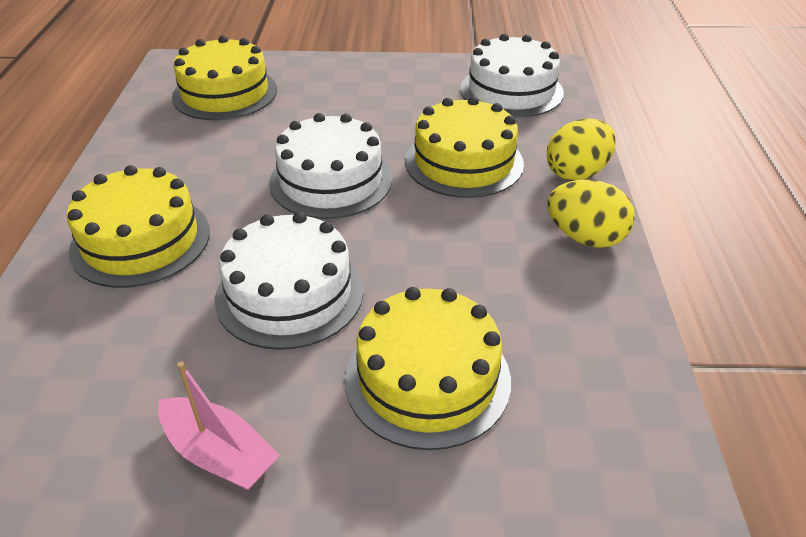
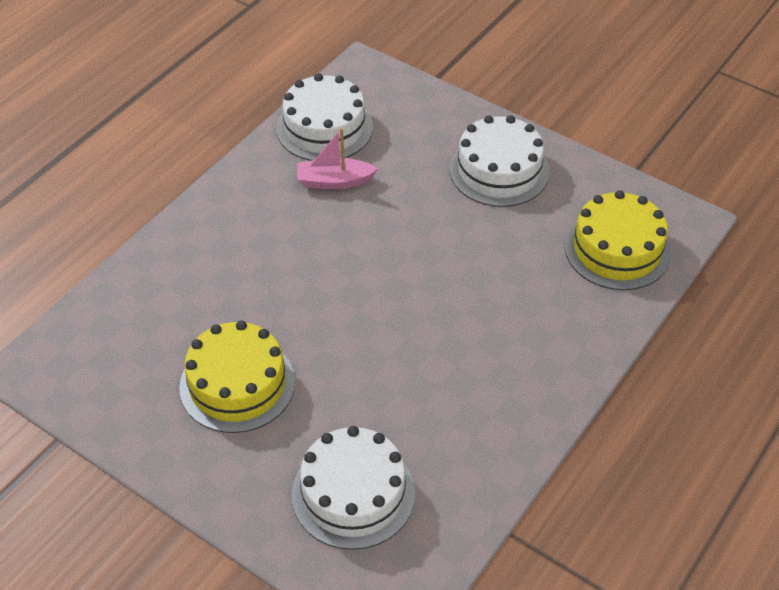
yellow cake: [67,165,210,288] [172,36,277,120] [345,287,511,450] [405,96,524,198] = 4 -> [179,320,295,433] [565,190,671,290] = 2
yellow egg: [547,119,616,181] [547,180,635,248] = 2 -> none = 0

